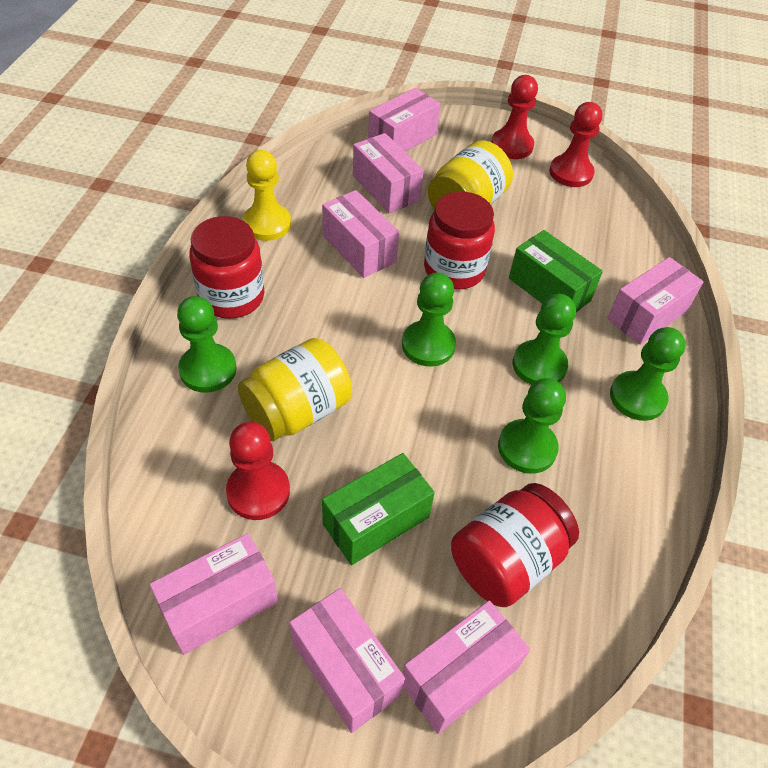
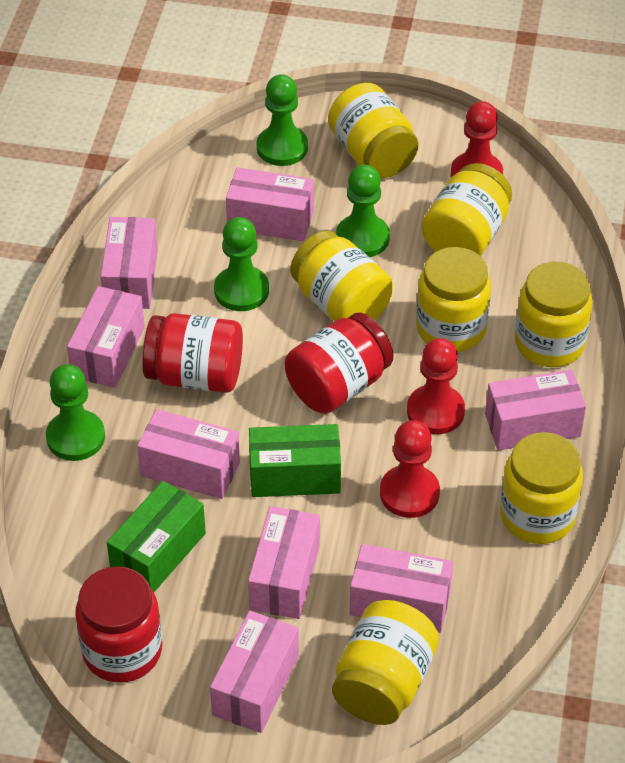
green pawn: [177,296,237,393] [402,272,456,367] [498,378,566,474] [513,294,576,385] [610,327,686,421] = 5 -> [46,364,105,461] [214,217,269,311] [257,74,308,166] [336,165,390,257] = 4
pink box: [150,533,278,655] [289,588,405,733] [322,190,399,278] [353,133,424,213] [368,88,440,152] [403,601,530,734] [607,257,704,345] = 7 -> [67,286,145,388] [101,217,158,309] [137,409,240,499] [210,611,299,733] [226,167,314,241] [248,506,320,619] [350,544,453,633] [485,370,586,451] = 8
yellow jar: [238,338,352,441] [428,141,513,210] = 2 -> [290,231,393,321] [328,83,418,178] [332,600,439,725] [416,247,491,352] [422,163,512,256] [500,432,583,544] [515,262,593,367] = 7
yellow pawn: [243,150,291,241] = 1 -> none = 0

